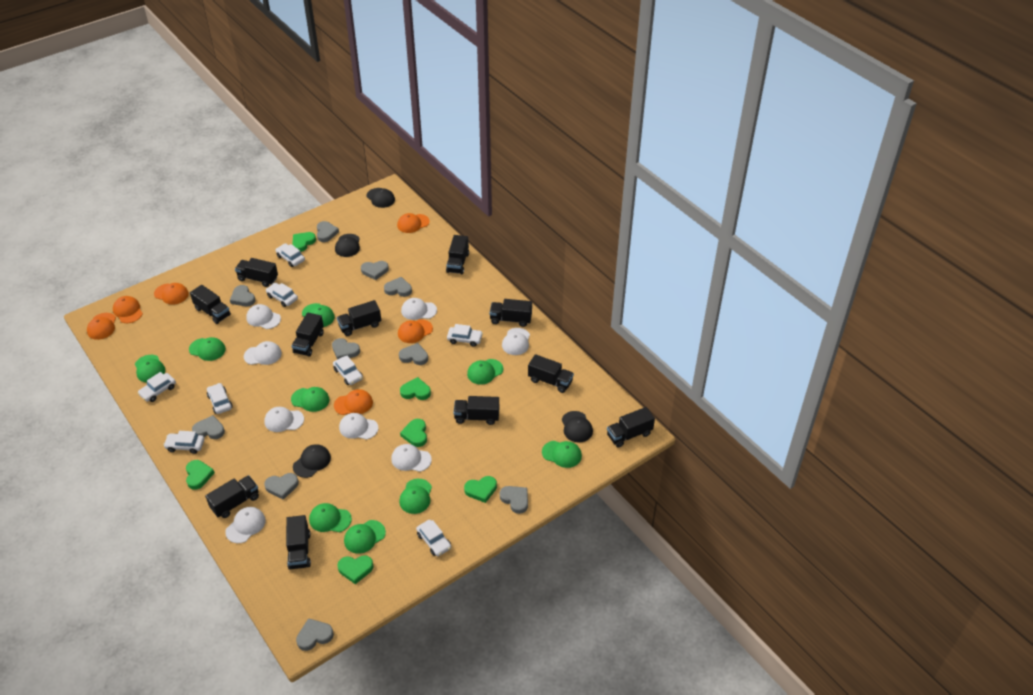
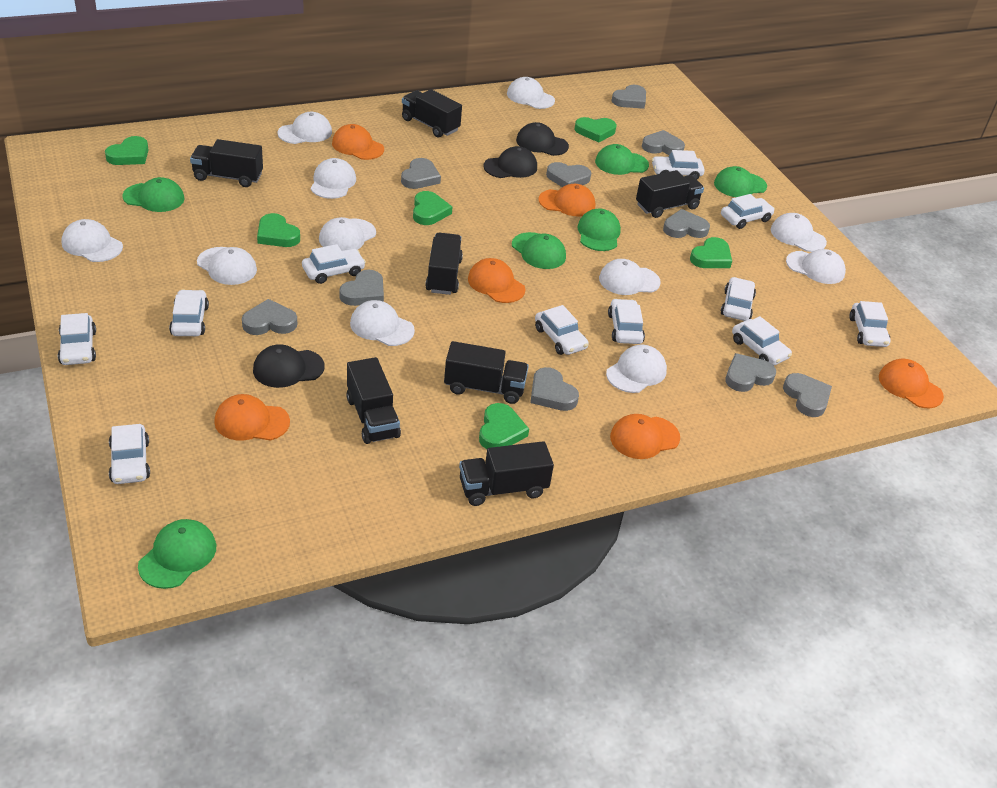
black cap: [293,444,331,478] [335,234,360,257] [366,188,395,208] [562,411,593,443] = 4 -> [253,344,325,388] [484,146,537,178] [516,122,569,156] = 3
black truck: [190,285,231,324] [205,475,259,518] [235,258,278,287] [286,515,311,570] [292,313,324,357] [337,300,381,336] [446,235,469,274] [454,396,499,425] [490,299,532,327] [528,354,574,393] [607,407,655,448] = 11 -> [190,139,263,187] [346,357,401,444] [402,89,462,137] [425,233,463,295] [444,341,529,404] [459,441,554,506] [636,170,704,218] = 7
green cap: [135,355,165,383] [189,337,226,361] [291,387,329,412] [302,303,335,327] [309,503,352,532] [344,520,386,554] [399,479,432,514] [467,359,503,385] [542,441,582,468] = 9 -> [122,177,185,212] [138,519,216,589] [512,232,566,269] [577,209,621,251] [595,144,649,175] [714,166,767,197] = 6
white cap: [225,507,266,543] [244,341,282,365] [246,304,281,329] [264,407,304,432] [339,413,378,440] [391,444,432,472] [401,298,437,320] [502,328,530,355] = 8 -> [61,219,123,262] [197,247,257,285] [278,112,332,144] [311,158,356,199] [319,217,376,251] [350,300,415,346] [507,77,555,109] [599,259,661,295] [606,345,667,393] [771,213,827,252] [786,249,846,284] = 11
white car: [138,372,176,402] [163,431,204,454] [207,383,233,414] [266,283,298,307] [275,243,305,267] [333,356,363,385] [416,520,451,556] [447,324,483,347] = 8 -> [58,313,96,365] [109,424,150,484] [169,289,209,336] [302,244,366,284] [535,305,589,355] [608,299,645,344] [652,150,705,179] [721,194,775,229] [721,277,756,321] [732,316,792,365] [849,301,890,347] = 11

